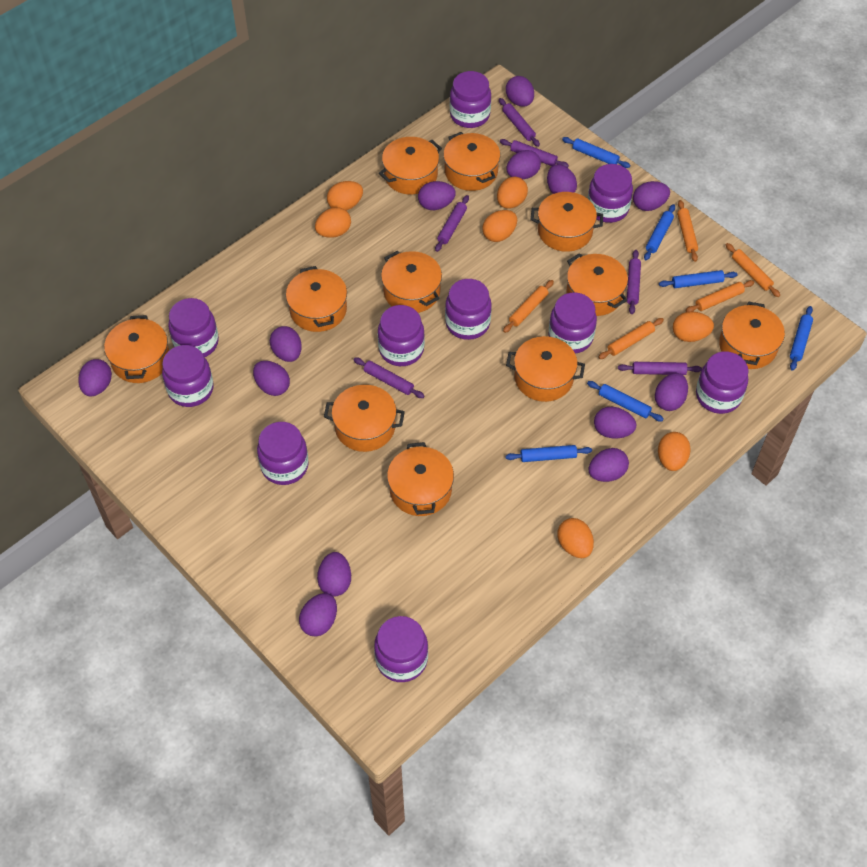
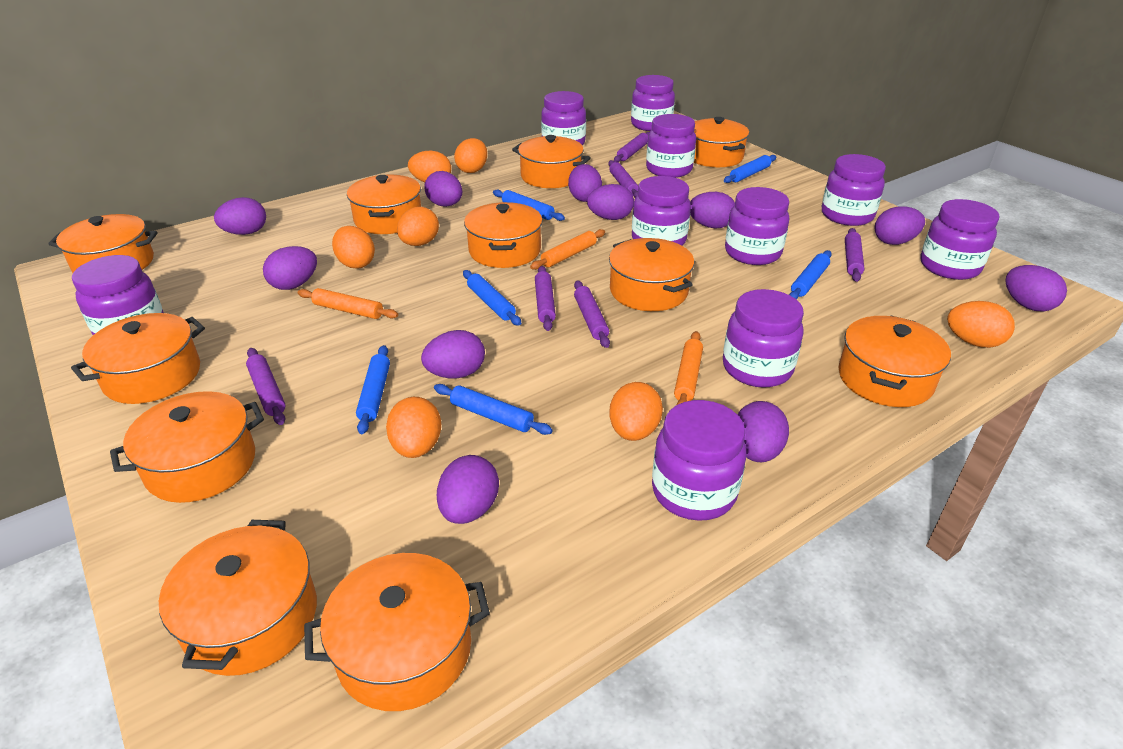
orange rolling pin: [503,280,554,333] [598,318,664,359] [677,200,698,262] [685,280,755,312] [726,243,780,297] = 5 -> [298,288,398,319] [530,229,605,270] [674,331,703,405] = 3
purple egg: [78,359,112,396] [253,361,290,396] [270,326,302,362] [299,593,337,637] [317,552,351,597] [418,181,456,210] [506,76,534,107] [506,150,541,179] [547,164,577,194] [589,448,629,482] [594,407,636,439] [633,181,670,211] [655,373,688,411] = 13 -> [214,197,266,235] [263,246,317,290] [421,330,485,378] [424,171,462,207] [437,455,499,524] [568,164,602,202] [587,184,634,220] [690,192,735,229] [738,401,789,462] [875,207,925,245] [1005,265,1067,312] = 11

